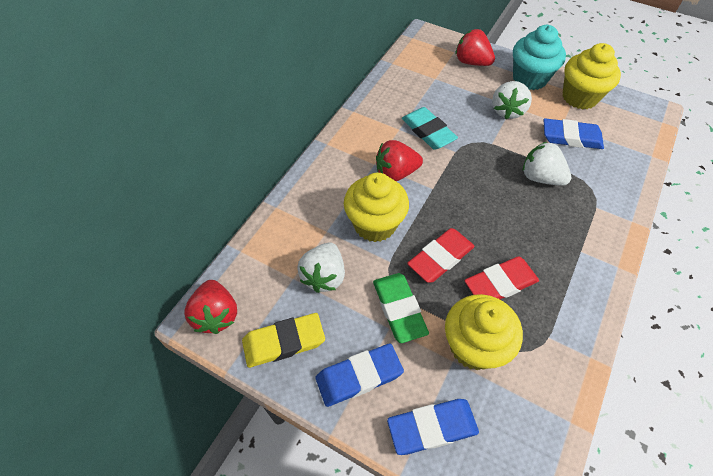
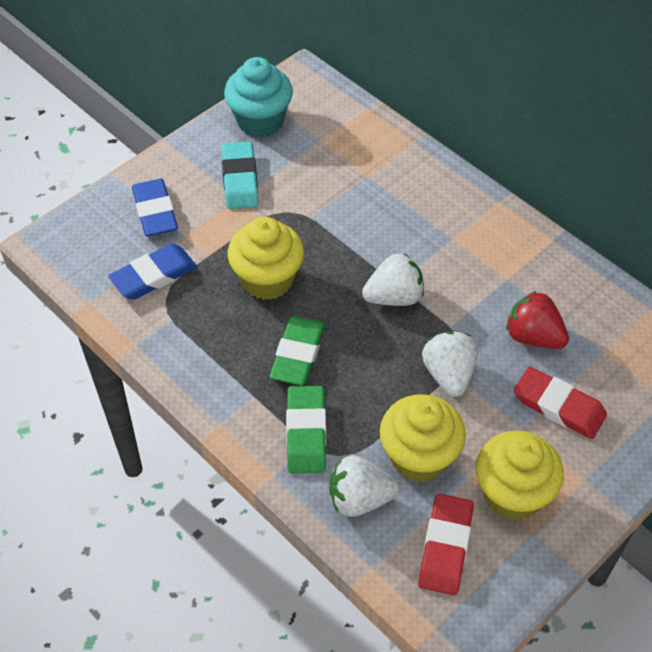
blue eraser: [315,343,404,407] [387,399,479,455] [543,118,604,149] = 3 -> [109,244,197,299] [132,179,178,236] = 2
green eraser: [373,273,429,343] = 1 -> [270,316,325,385] [286,386,326,473] = 2
red strawberry: [184,280,237,334] [376,140,423,181] [455,29,495,66] = 3 -> [506,291,569,349] = 1
yellow eraser: [242,313,325,368] = 1 -> none = 0

